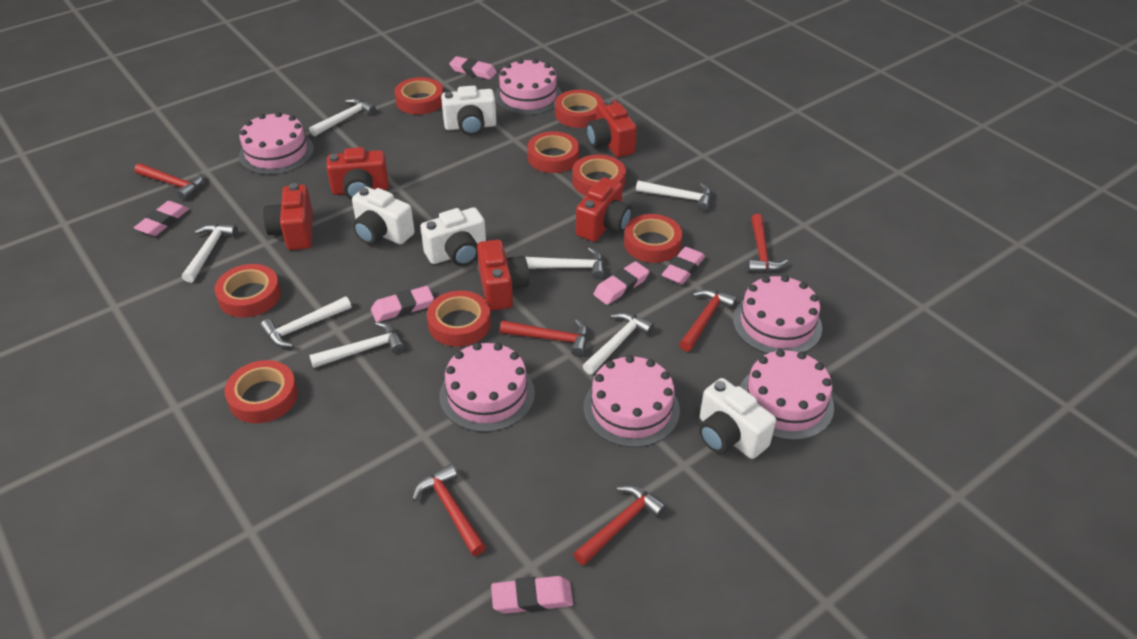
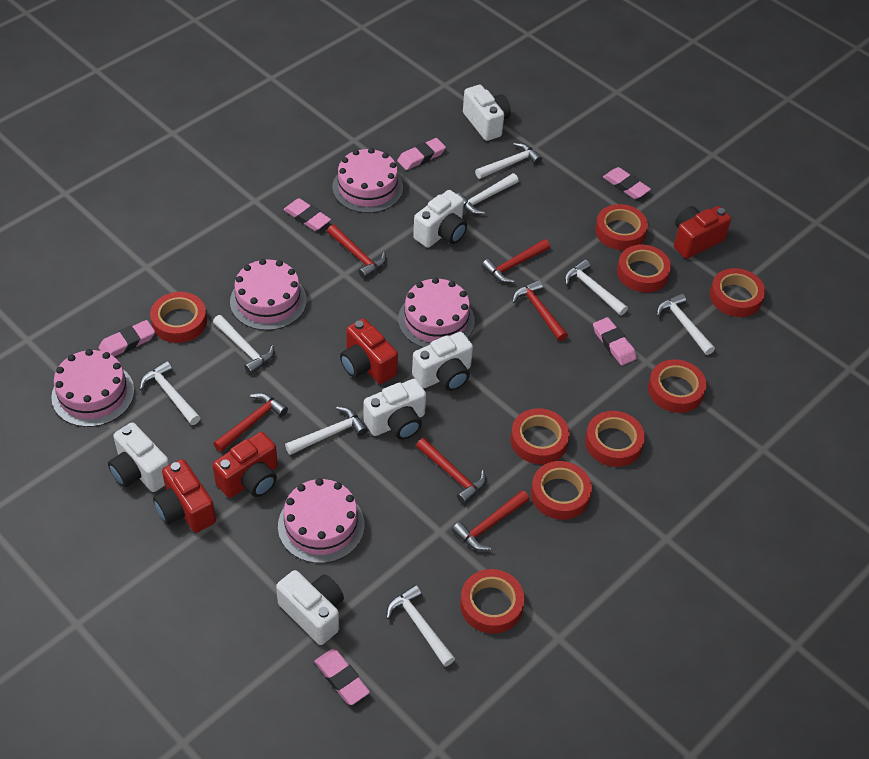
pink cake: [239,112,314,175] [439,342,535,432] [495,59,562,115] [584,355,680,447] [733,275,822,354] [740,349,834,440] = 6 -> [51,349,134,427] [230,259,307,330] [278,478,364,563] [332,148,403,213] [398,277,475,348] = 5
red camera: [263,183,313,250] [327,147,389,200] [477,239,529,311] [576,177,632,242] [586,99,637,157] = 5 -> [153,459,216,533] [213,432,278,498] [340,318,398,384] [674,206,731,259] = 4
red tape: [215,264,281,318] [225,360,298,423] [394,77,443,115] [427,290,491,347] [527,131,579,173] [555,90,604,128] [572,154,626,196] [624,214,682,263] = 8 -> [150,292,207,343] [460,569,524,634] [511,408,570,465] [531,461,592,520] [585,411,645,467] [595,204,648,250] [617,245,671,292] [648,359,707,413] [710,268,765,317] = 9
white camera: [352,187,415,245] [420,207,486,266] [441,86,497,135] [699,378,776,459] = 4 -> [108,422,170,492] [276,570,344,645] [364,379,426,440] [412,332,473,391] [413,190,467,248] [463,85,511,141] = 6
white hammer: [182,223,238,283] [260,296,351,347] [309,98,376,136] [309,322,405,368] [525,247,605,280] [583,312,654,375] [636,180,711,212] = 7 -> [140,361,201,425] [213,315,274,375] [285,407,368,455] [386,585,455,667] [457,173,519,215] [475,143,542,179] [565,259,628,315] [657,293,715,355] = 8

